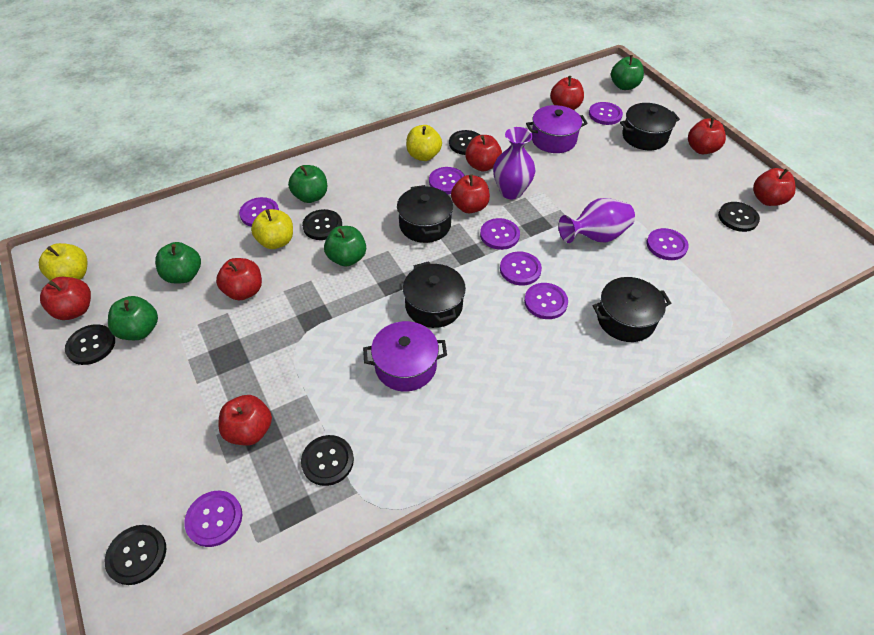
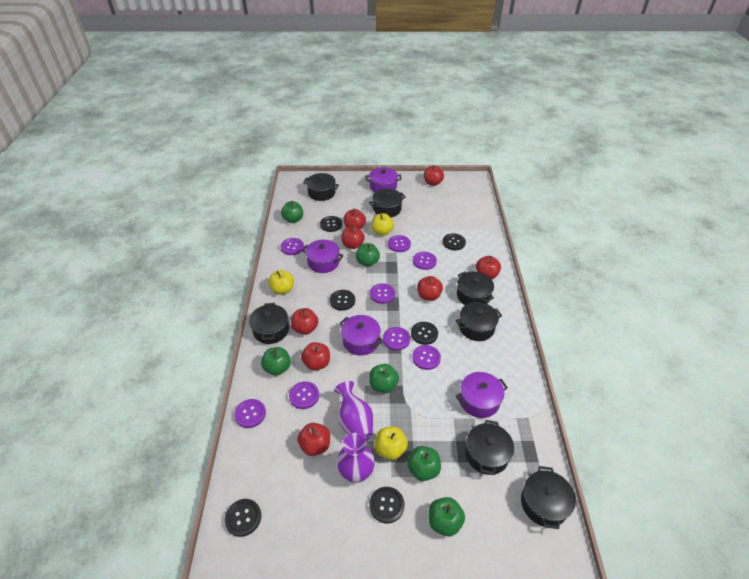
black pot: [397,185,453,243] [403,261,466,328] [593,277,671,342] [620,103,680,150] = 4 -> [249,303,289,344] [303,173,339,201] [369,189,406,217] [455,302,502,341] [457,271,494,305] [465,420,514,475] [521,466,576,529] = 7
green apple: [108,296,158,340] [155,242,201,284] [288,165,327,203] [324,226,366,267] [611,55,644,90] = 5 -> [261,347,291,376] [281,201,303,223] [356,243,380,267] [369,364,399,393] [407,446,441,481] [428,497,465,537] = 6
purple pot: [363,321,447,392] [526,105,588,153] = 2 -> [302,240,343,273] [340,315,383,356] [366,167,401,193] [456,372,508,418] = 4

